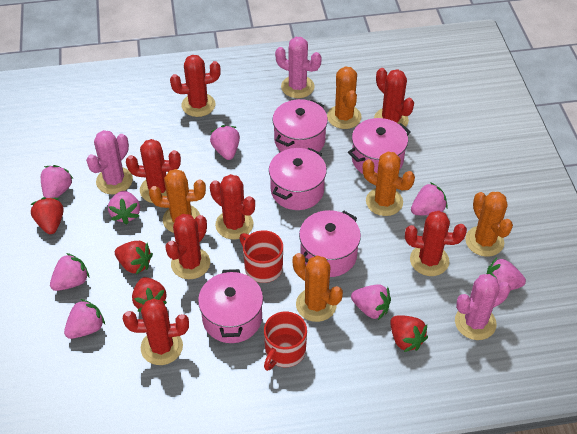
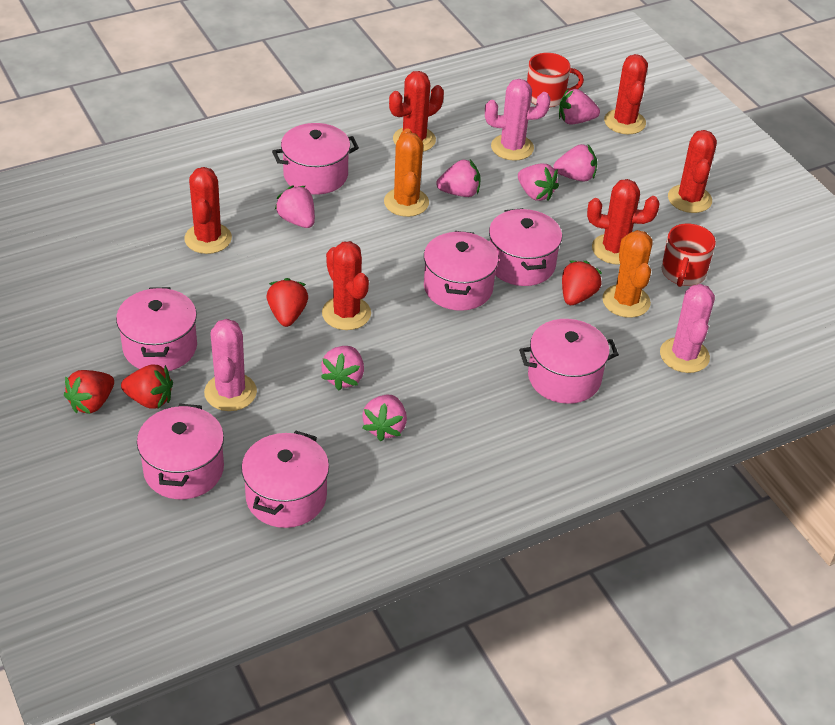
orange cactus: [149,169,206,233] [293,253,343,322] [327,66,361,129] [363,152,415,216] [465,192,513,257] = 5 -> [384,128,429,217] [602,230,653,318] = 2
pink pot: [198,269,263,343] [269,148,327,210] [272,99,328,152] [299,210,361,277] [348,118,411,174] = 5 -> [116,287,197,371] [137,404,224,499] [241,431,329,528] [272,123,359,195] [424,231,499,311] [489,208,562,286] [519,319,619,404] = 7
pink strawberry: [41,165,73,198] [50,253,89,291] [64,299,105,339] [108,191,140,225] [210,125,240,160] [351,284,391,320] [411,182,448,215] [487,258,526,290] = 8 -> [275,186,315,228] [321,346,364,391] [362,395,407,441] [436,160,481,197] [518,163,559,201] [553,144,597,182] [559,89,600,124] = 7
red cactus: [123,298,189,365] [126,139,181,203] [165,214,210,279] [170,55,221,117] [210,174,255,239] [374,68,414,127] [405,211,467,276] = 7 -> [184,167,232,254] [322,241,371,330] [389,71,444,152] [587,179,660,265] [604,54,648,134] [668,130,717,213] = 6

